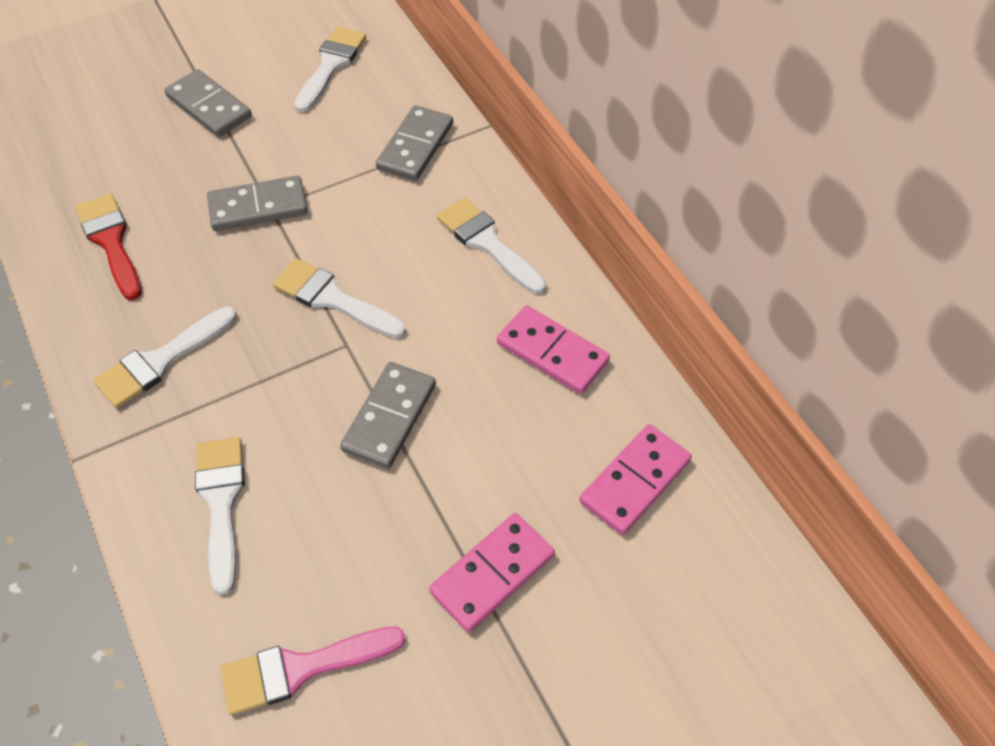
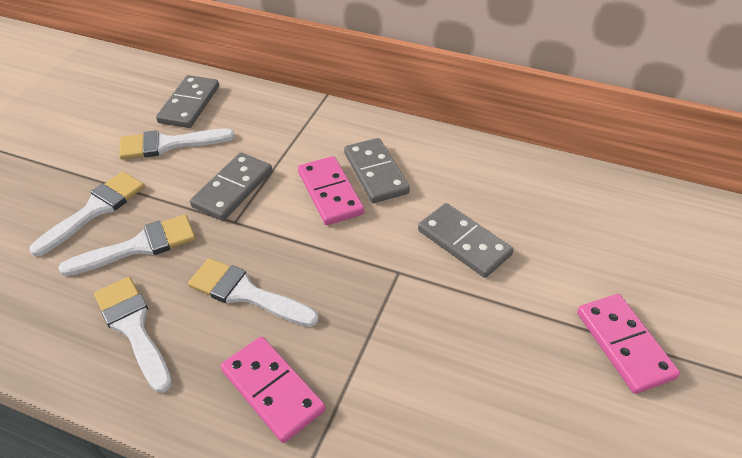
pink brush: [220,626,406,715] = 1 -> none = 0
red brush: [76,194,142,300] = 1 -> none = 0

